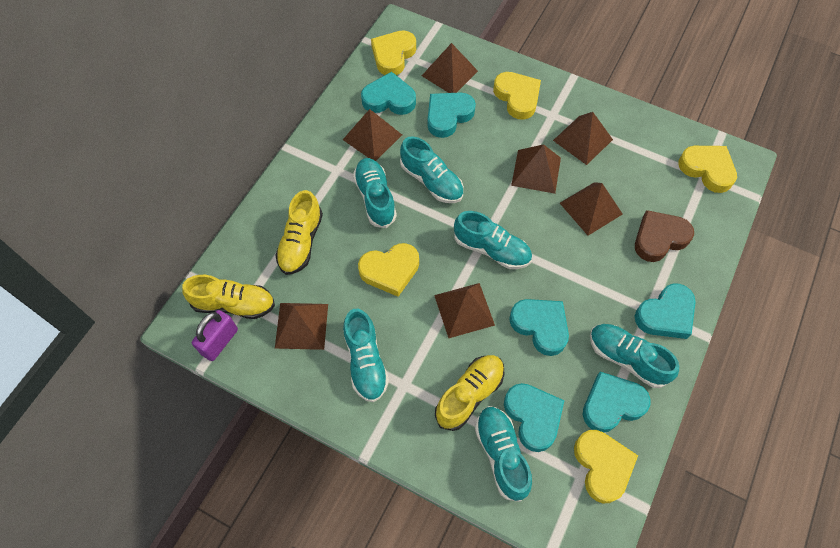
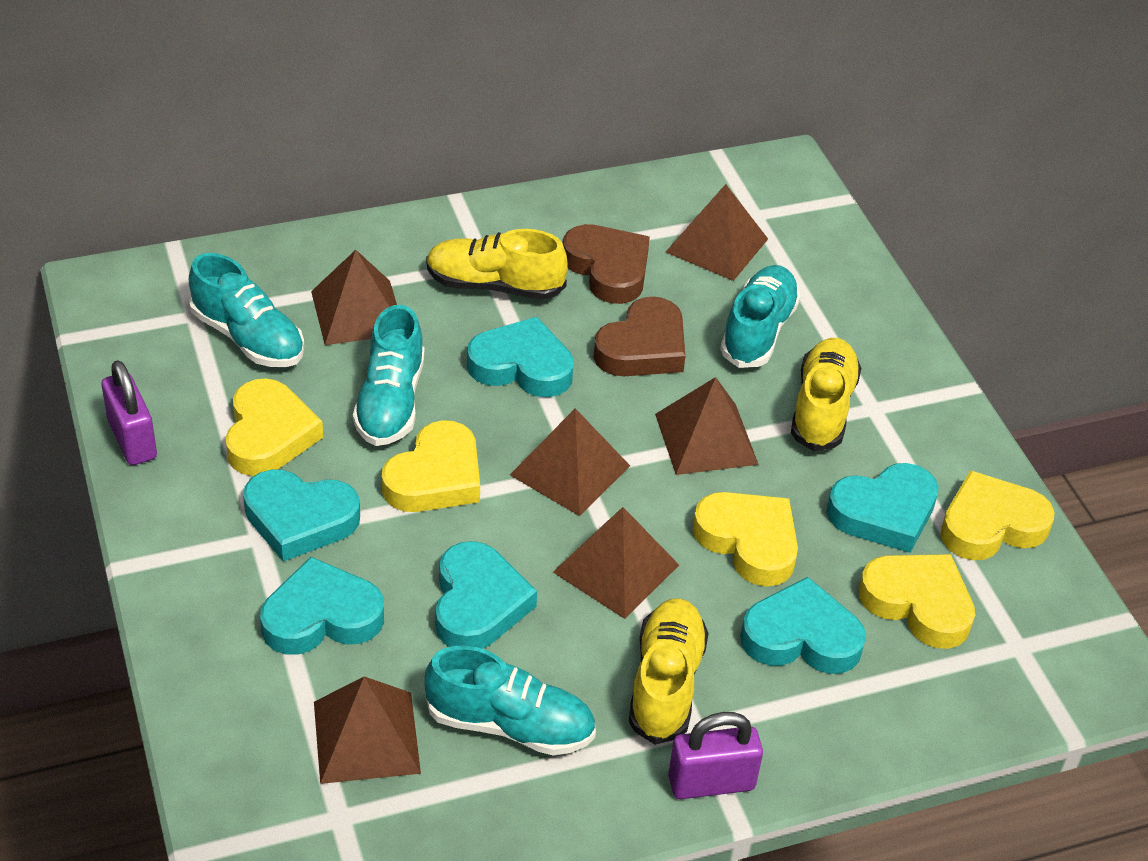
brown heart: [635,210,694,262] = 1 -> [563,224,650,304] [593,296,686,376] = 2
brown pyramid: [275,303,328,350] [343,109,402,161] [422,43,478,93] [434,283,495,338] [511,144,561,194] [553,112,613,165] [560,182,623,236] = 7 -> [311,250,397,345] [314,676,421,784] [510,408,630,516] [553,507,679,619] [655,377,759,475] [666,184,768,281] = 6
purple padlock: [192,310,238,361] = 1 -> [102,360,157,465] [668,712,763,799] = 2
turquoise shoe: [343,309,389,402] [353,158,397,228] [400,136,464,203] [454,211,532,269] [475,406,532,502] [590,324,679,388] = 6 -> [189,253,304,367] [353,305,425,446] [424,646,596,755] [720,265,801,368] = 4

